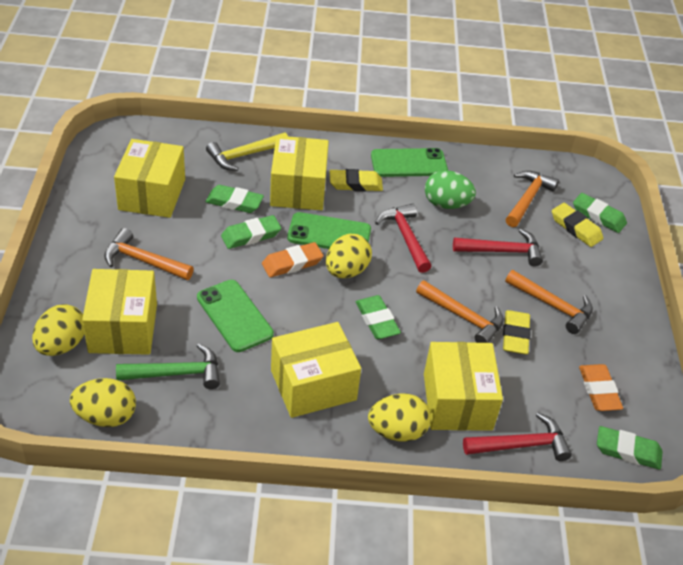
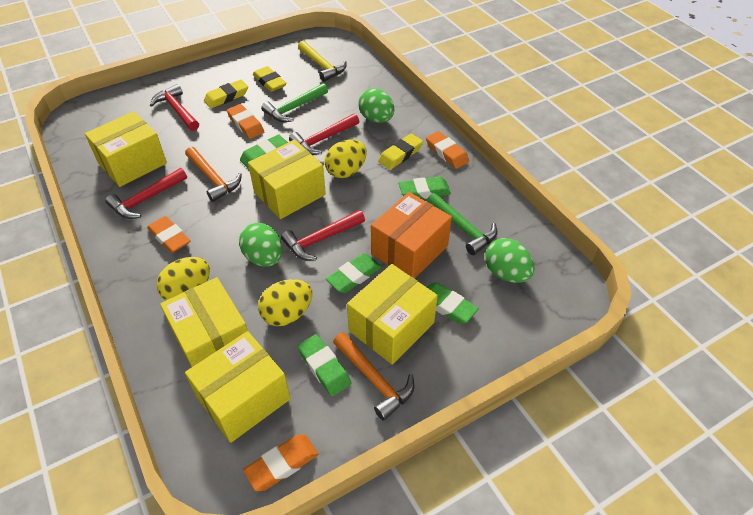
green egg: [425,170,476,209] = 1 -> [239,223,282,267] [358,88,394,123] [485,238,535,283] = 3
green hammer: [116,343,220,389] = 1 -> [261,83,328,122] [427,193,498,255] = 2
green phone: [197,280,274,352] [287,212,371,249] [371,148,448,177] = 3 -> none = 0
orange box: none = 0 -> [371,192,452,278] = 1
orange eraser: [262,242,323,277] [579,364,623,411] = 2 -> [147,216,190,253] [227,104,264,139] [243,434,318,492] [426,131,469,169] = 4
orange hammer: [104,228,194,280] [416,280,504,343] [505,270,593,334] [506,171,559,227] = 4 -> [185,147,242,202] [333,332,414,421] = 2
red hammer: [375,204,432,273] [453,229,543,266] [463,413,572,461] = 3 -> [105,168,187,219] [150,84,199,131] [281,210,365,261] [289,113,360,155] = 4
yellow egg: [32,304,85,356] [70,378,136,427] [326,234,372,278] [368,394,431,441] = 4 -> [157,257,210,301] [258,279,312,326] [325,139,367,178] = 3

